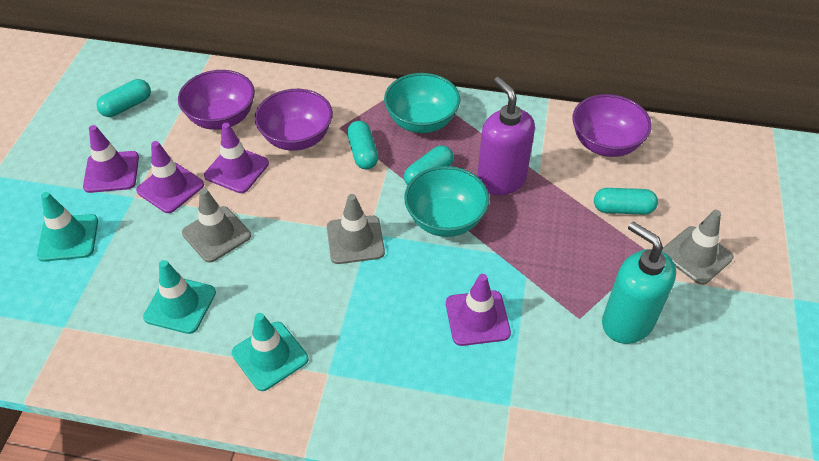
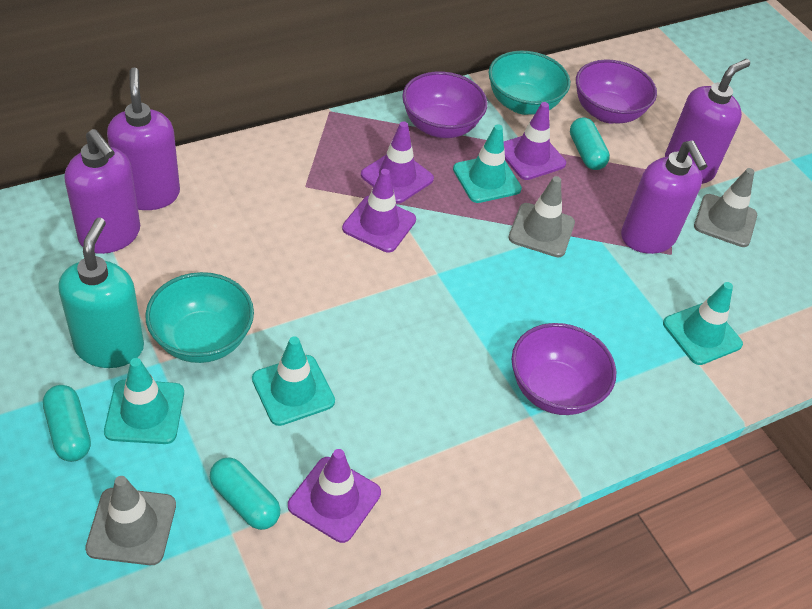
purple soap dispenser: [477,77,535,195] = 1 -> [65,129,140,254] [107,68,180,210] [621,141,707,254] [665,59,750,184] = 4
turquoise capsule: [96,79,151,117] [347,121,378,169] [404,145,454,185] [594,188,658,215] = 4 -> [43,385,91,462] [210,457,281,530] [570,117,610,170] = 3
turquoise traffic cone: [37,192,98,262] [143,260,216,334] [232,313,308,391] = 3 -> [104,358,184,444] [252,336,335,426] [453,124,522,203] [663,282,743,365] = 4

